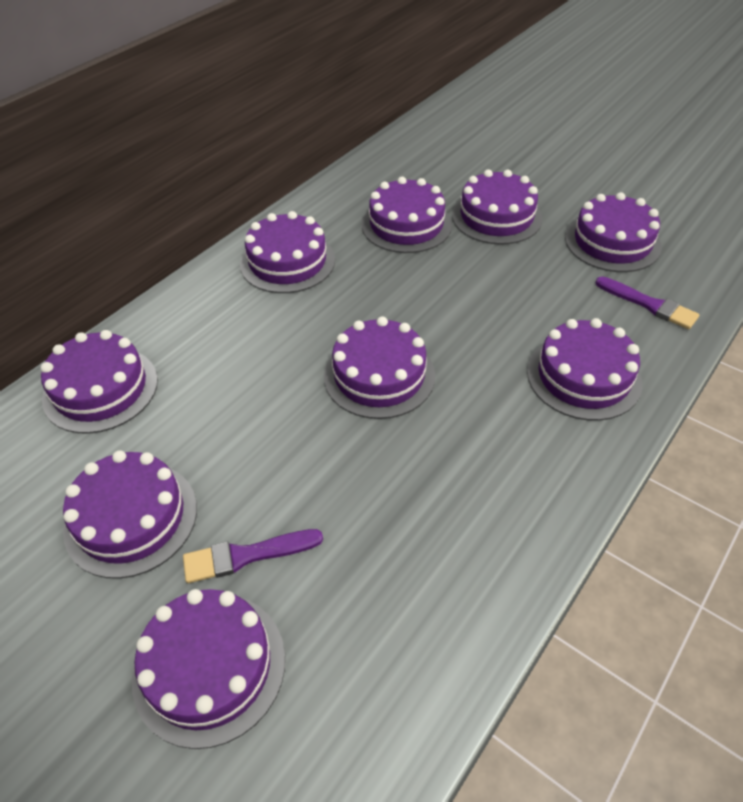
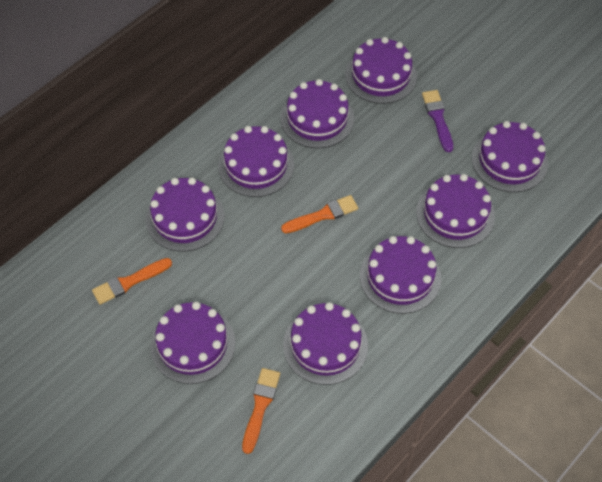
orange brush: none = 0 -> [92,258,172,305] [242,368,280,454] [281,195,358,233] = 3
purple brush: [183,529,323,583] [595,276,700,329] = 2 -> [422,90,453,152] = 1

